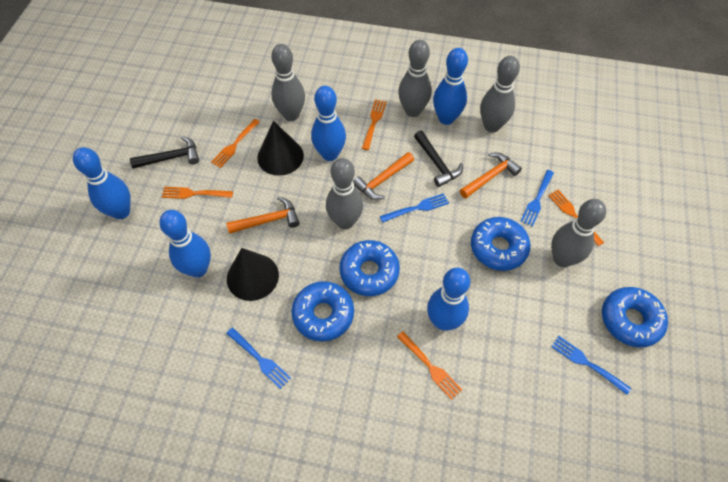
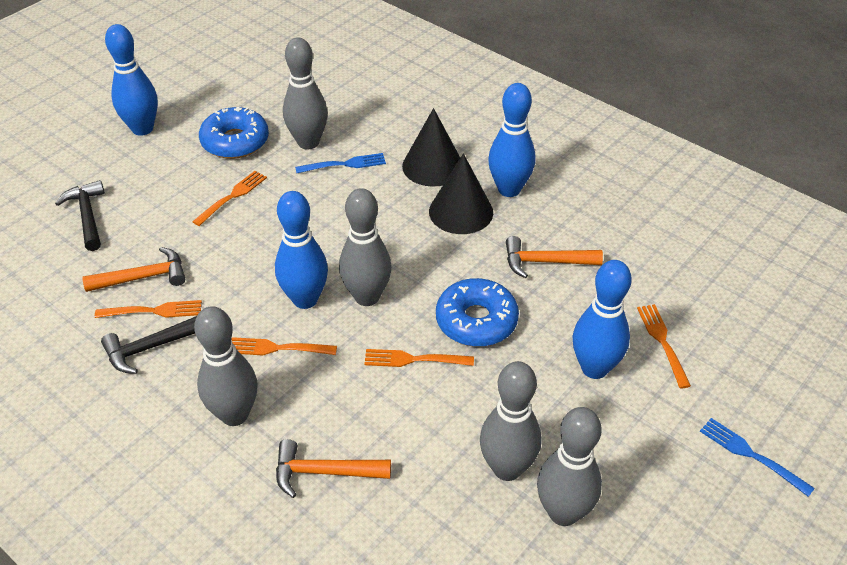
blue bowling pin: [73,147,131,219] [159,210,211,277] [311,86,346,161] [427,268,470,331] [433,48,468,125] = 5 -> [105,24,158,136] [275,191,328,309] [488,83,535,197] [573,260,632,379] = 4
blue donut: [291,281,354,341] [340,240,400,296] [471,217,531,271] [602,287,668,347] = 4 -> [199,107,269,159] [436,278,519,347] = 2
blue fork: [226,328,291,389] [380,193,449,223] [520,170,554,227] [551,336,631,395] = 4 -> [295,153,386,173] [700,418,815,497] = 2

